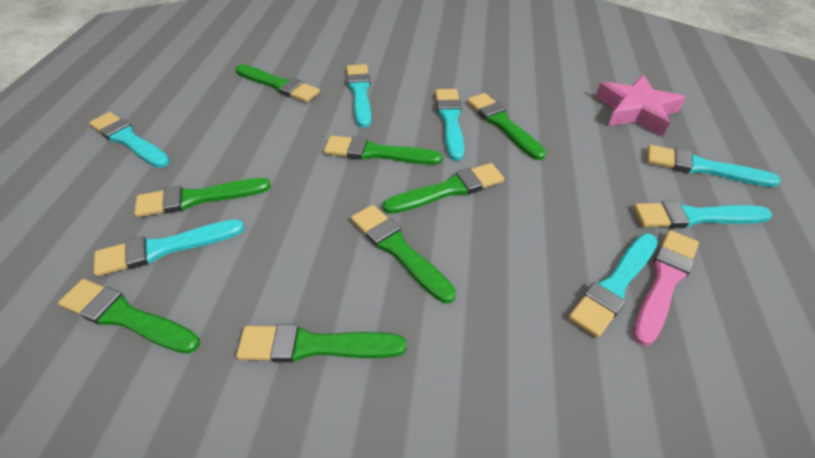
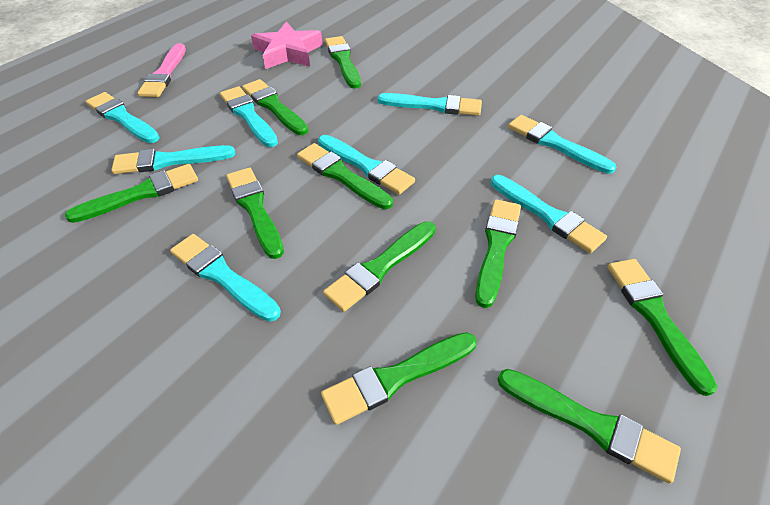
green brush: [58,279,200,354] [134,178,271,217] [235,64,320,103] [236,324,406,362] [324,136,443,165] [351,205,456,303] [383,163,504,214] [467,93,546,160] = 8 -> [65,164,198,223] [226,168,284,259] [242,79,308,135] [297,143,393,209] [321,332,477,425] [323,221,436,312] [325,36,361,89] [475,199,521,308] [497,369,681,484] [607,259,717,396] = 10
turquoise brush: [89,112,170,168] [94,219,244,276] [347,64,371,128] [435,89,464,161] [568,233,658,338] [633,201,772,228] [647,145,781,187] = 7 -> [86,92,160,143] [111,145,235,174] [170,234,281,322] [220,86,278,147] [318,135,415,195] [378,93,482,116] [491,175,607,253] [508,115,616,174] = 8

